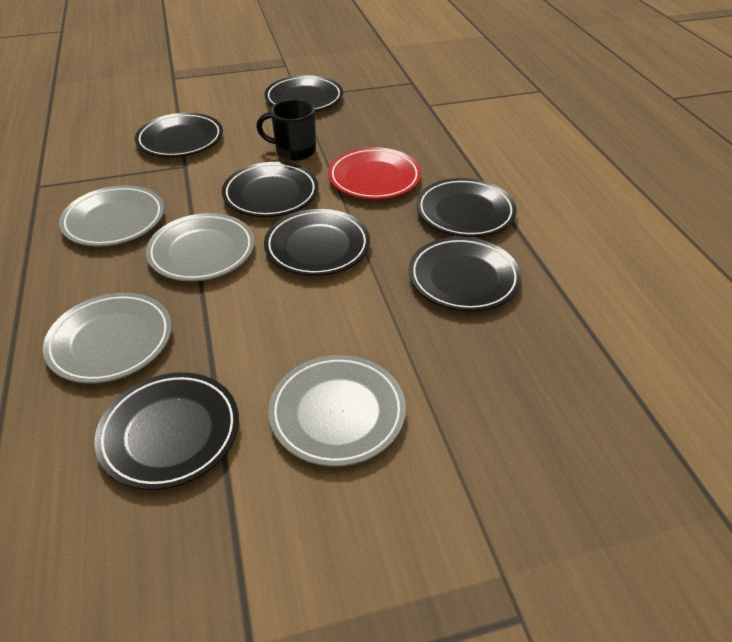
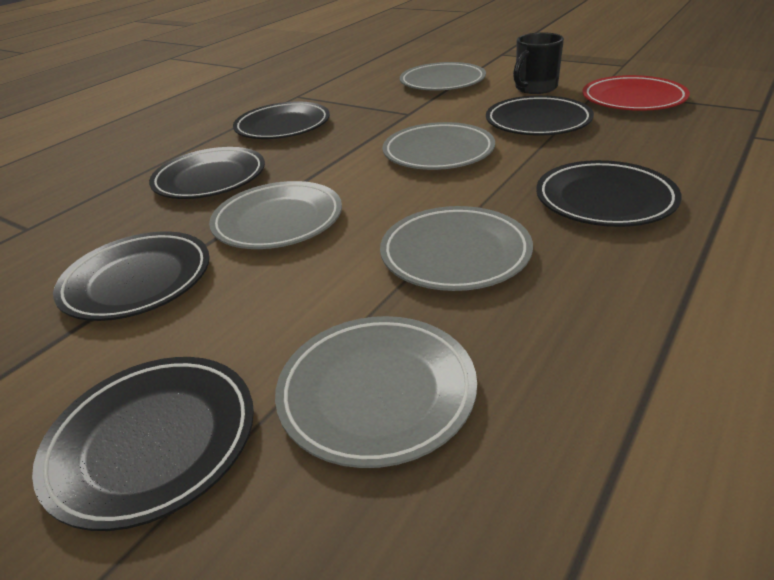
black plate: [94,372,239,490] [135,113,223,157] [222,162,318,217] [264,75,343,111] [264,209,370,276] [409,237,521,312] [416,178,517,237] = 7 -> [32,357,254,531] [53,232,210,321] [149,147,265,199] [233,102,330,139] [486,95,594,135] [536,160,682,227] = 6
grey plate: [43,293,172,384] [59,185,164,247] [146,213,255,281] [268,355,406,467] = 4 -> [209,181,342,249] [275,316,477,468] [380,206,533,291] [382,122,495,170] [400,62,486,90] = 5

